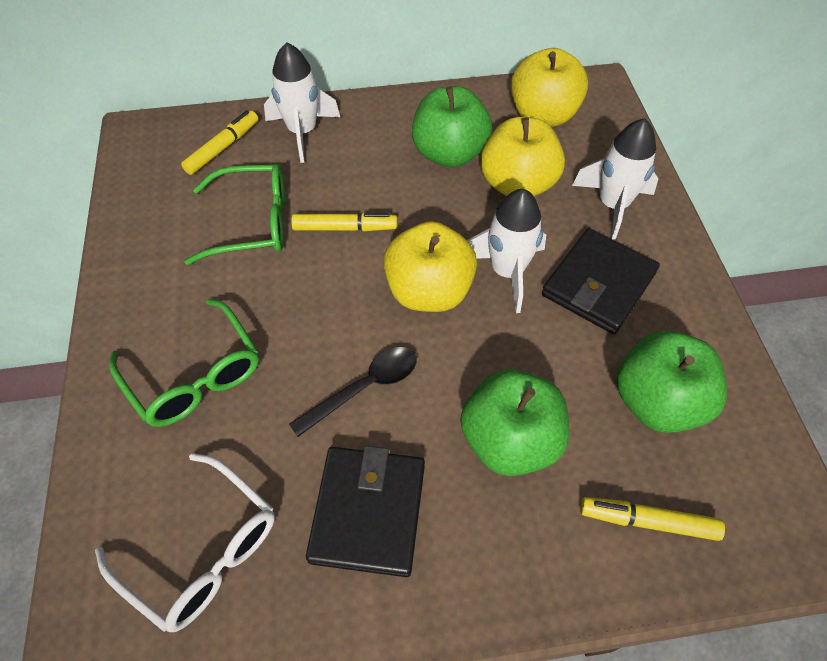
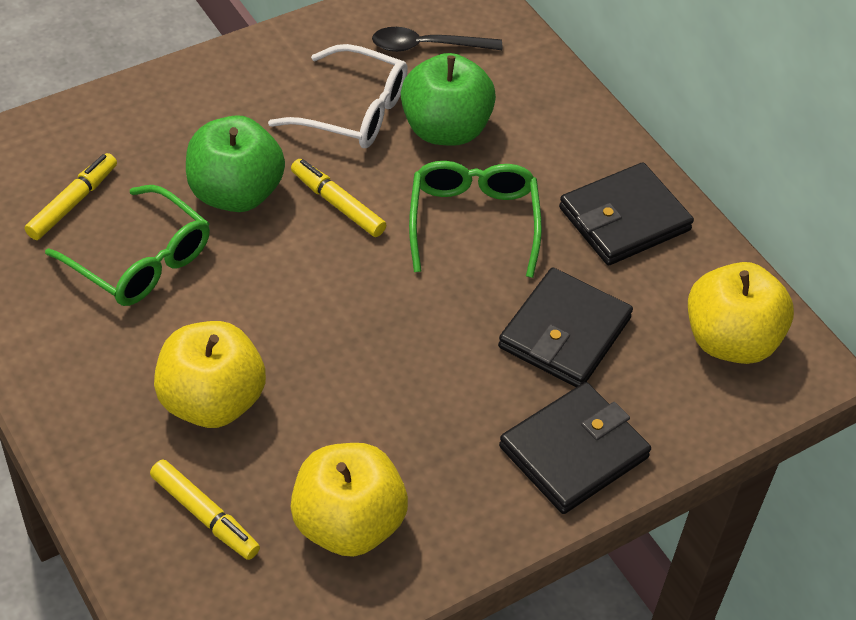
black wallet: [306,446,425,577] [542,228,660,334] = 2 -> [498,268,633,387] [499,382,651,514] [559,162,694,265] = 3
green apple: [412,86,492,167] [460,369,569,476] [616,331,727,433] = 3 -> [186,115,285,212] [401,53,496,146] = 2
white rocket: [264,42,340,163] [467,189,546,313] [572,118,659,240] = 3 -> none = 0

